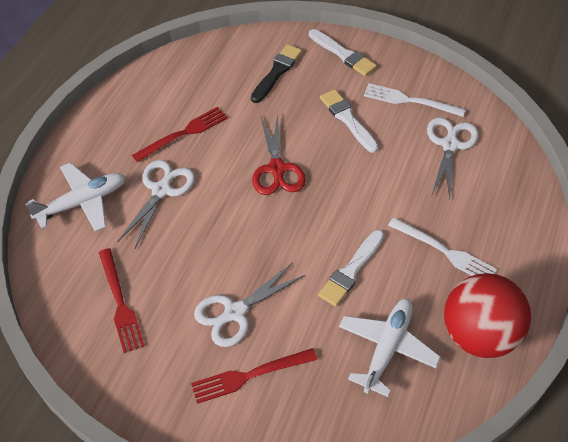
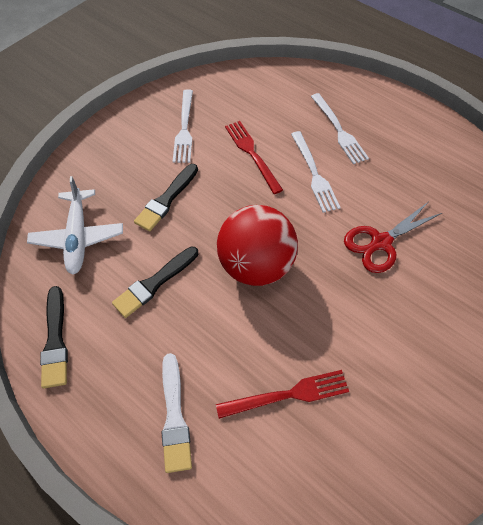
black brush: [251,44,302,103] = 1 -> [40,286,68,388] [112,247,198,318] [134,164,198,232] = 3
red fork: [99,248,145,353] [132,107,228,162] [191,348,317,404] = 3 -> [216,370,349,419] [225,121,283,194] = 2
white brush: [309,29,377,76] [318,230,384,307] [320,89,378,153] = 3 -> [161,353,192,473] = 1
white fork: [364,83,465,117] [388,217,498,276] = 2 -> [173,89,193,163] [291,131,341,213] [311,93,369,164] = 3
white plane: [25,163,126,232] [339,298,441,397] = 2 -> [27,176,123,275] = 1
white scissors: [117,160,195,248] [194,263,305,347] [427,117,478,200] = 3 -> none = 0

